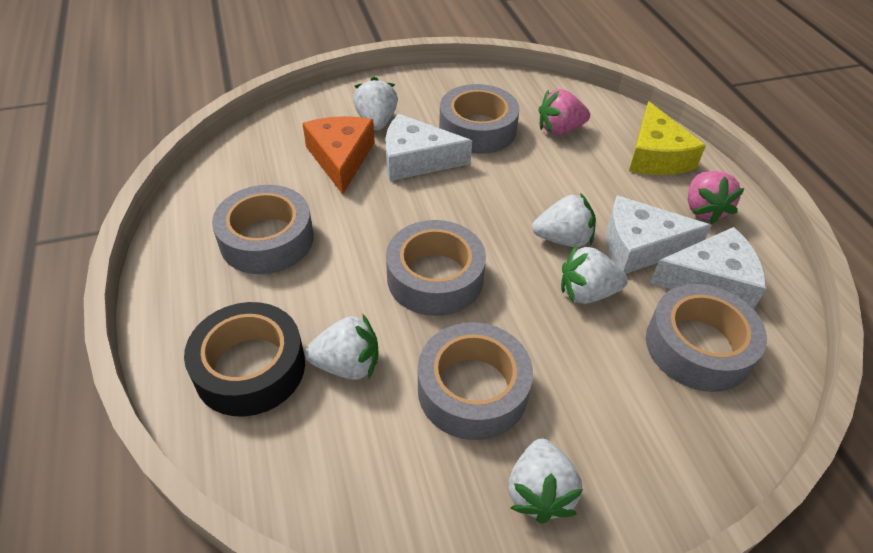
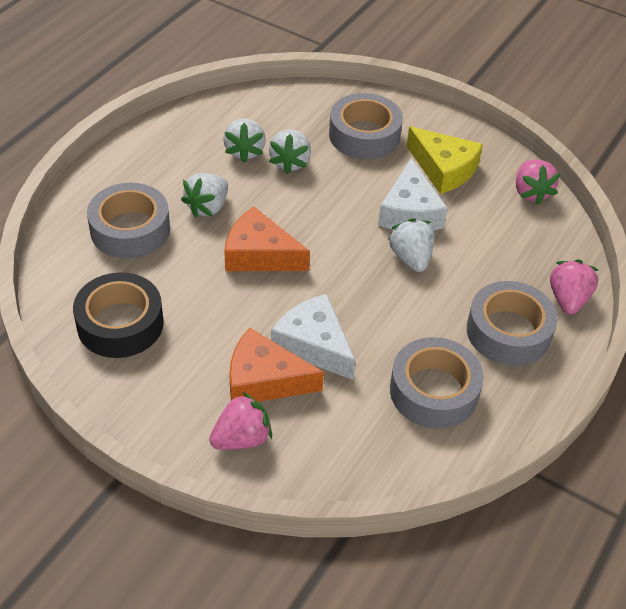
grey tape: [212,185,313,274] [386,220,486,316] [418,322,533,440] [439,84,520,154] [646,284,767,392] = 5 -> [87,183,170,259] [329,93,403,159] [390,337,484,429] [467,281,558,366] = 4
orange cheese: [302,116,375,195] = 1 -> [224,206,310,271] [229,328,324,402] = 2
pink strawberry: [539,89,590,135] [688,171,745,224] = 2 -> [209,392,272,450] [516,160,560,205] [550,259,598,315] = 3
white cheese: [385,114,472,181] [606,196,712,274] [650,227,766,309] = 3 -> [271,294,356,380] [378,158,448,230] = 2
white strawberry: [305,314,379,380] [353,77,398,130] [508,438,583,524] [532,193,596,247] [561,246,628,304] = 5 -> [181,173,228,218] [223,118,266,163] [269,129,311,174] [388,218,435,272] = 4

